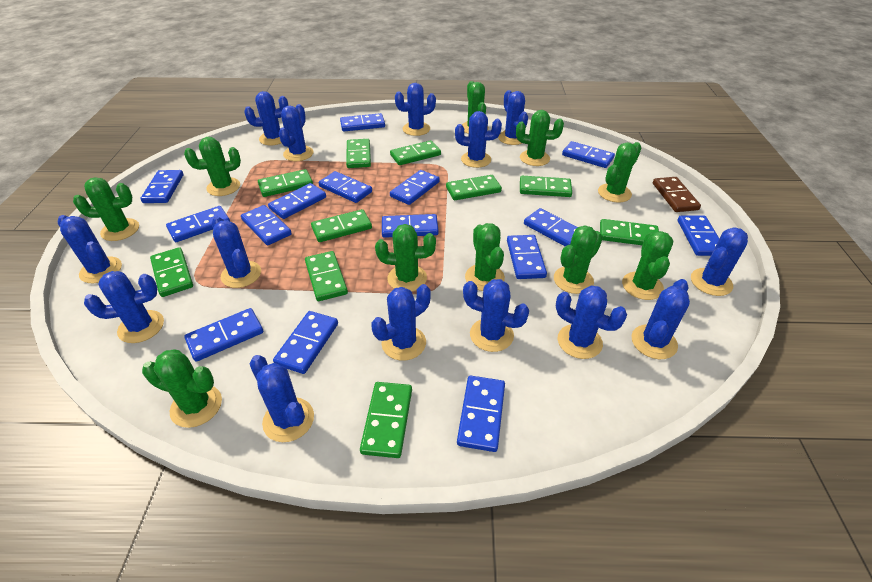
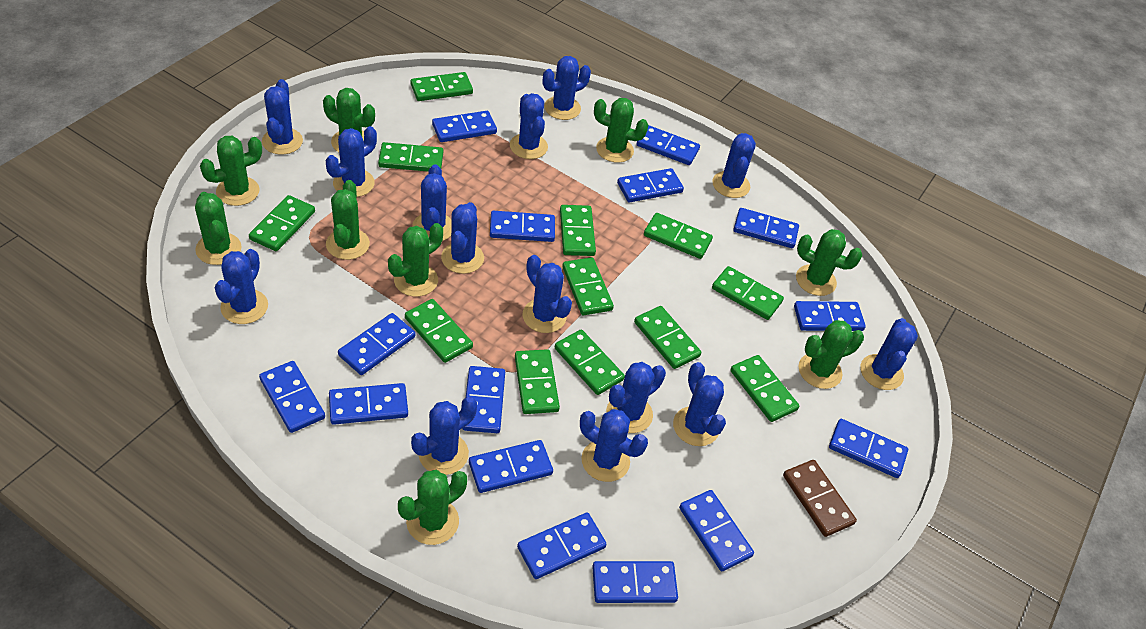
green cactus: [73,177,139,241] [142,349,222,428] [184,137,241,196] [375,224,436,292] [462,81,489,134] [465,223,505,291] [516,110,564,166] [554,225,603,294] [598,142,641,203] [622,231,673,300] = 10 -> [195,192,242,265] [200,136,262,206] [323,88,375,152] [326,180,370,260] [388,223,443,297] [398,470,467,545] [594,98,649,163] [796,229,862,296] [799,320,864,389] = 9
green domino: [150,247,193,297] [258,169,313,197] [305,251,348,301] [311,209,372,242] [346,139,371,168] [360,382,412,458] [390,140,441,165] [446,175,502,200] [520,176,572,197] [600,219,659,245] = 10 -> [249,195,315,251] [378,142,443,172] [405,299,473,363] [410,72,473,101] [515,349,560,414] [555,329,625,395] [560,205,596,256] [562,257,614,316] [634,306,701,369] [644,213,713,259] [712,266,784,320] [730,355,799,422] = 12

